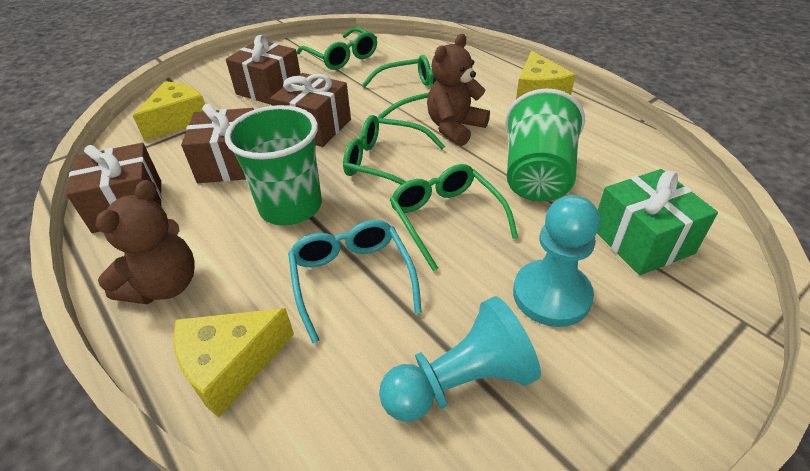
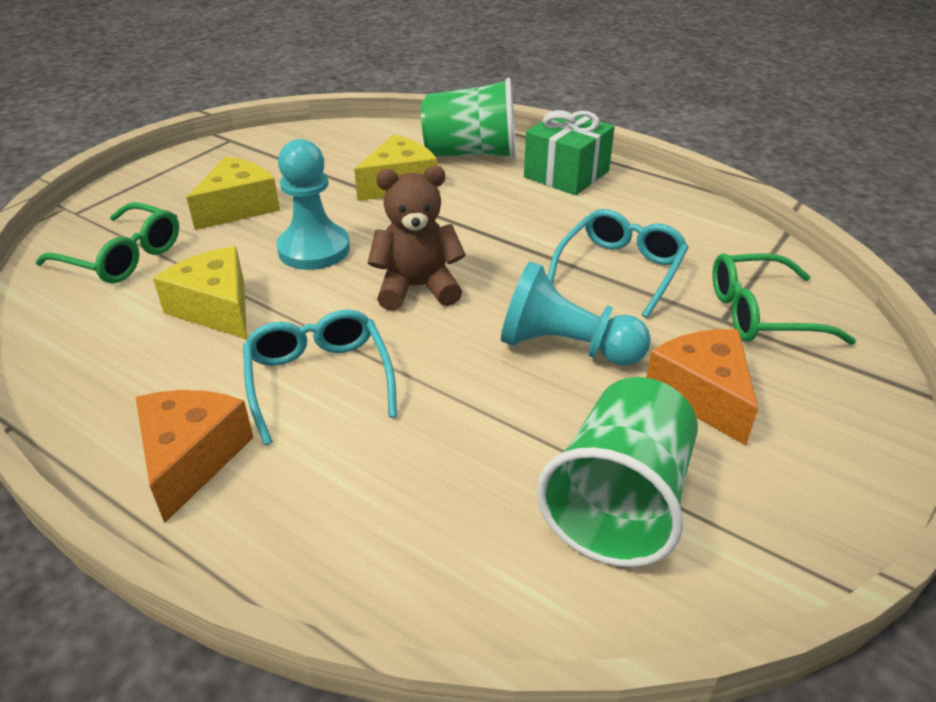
brown gift: [66,143,162,233] [181,104,254,183] [226,35,301,105] [270,73,351,147] = 4 -> none = 0
brown teddy bear: [96,180,195,304] [427,34,490,146] = 2 -> [368,166,466,311] = 1
green glasses: [297,27,377,70] [343,115,445,185] [362,55,437,118] [390,164,518,271] = 4 -> [35,202,179,283] [712,253,856,345] = 2
orange cheese: none = 0 -> [136,390,254,523] [646,329,758,446] = 2
turquoise glasses: [288,220,422,343] = 1 -> [243,310,397,445] [548,209,689,318] = 2

